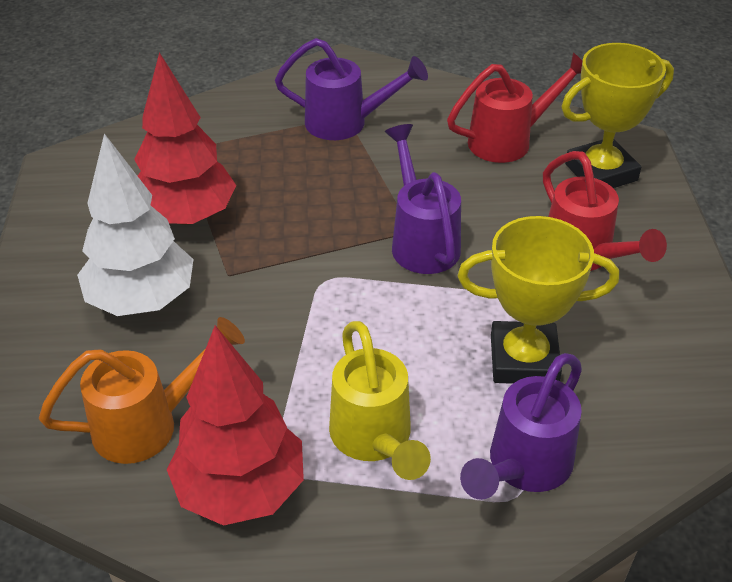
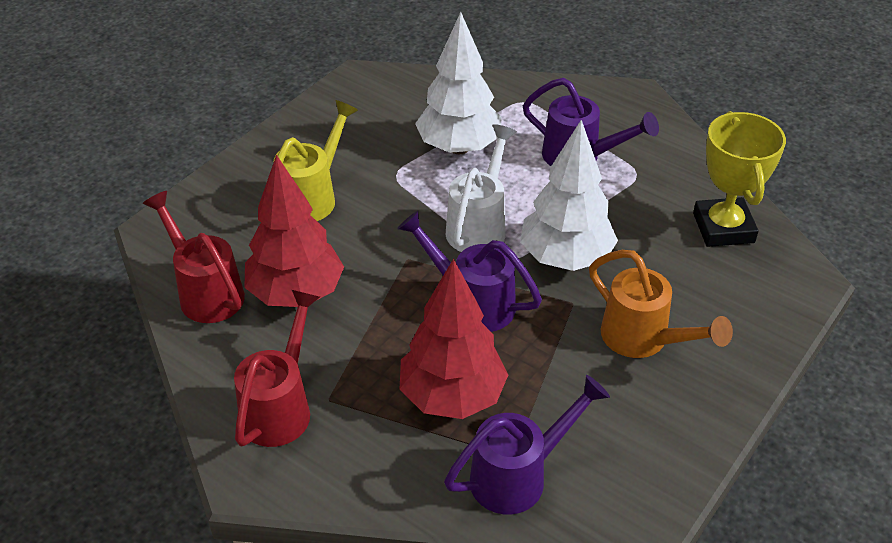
white tree: [77,133,194,316] = 1 -> [415,12,501,154] [520,120,618,271] = 2
white watering can: none = 0 -> [446,124,517,252] = 1
yellow trophy: [458,216,619,384] [561,43,674,188] = 2 -> [693,111,786,247] = 1

